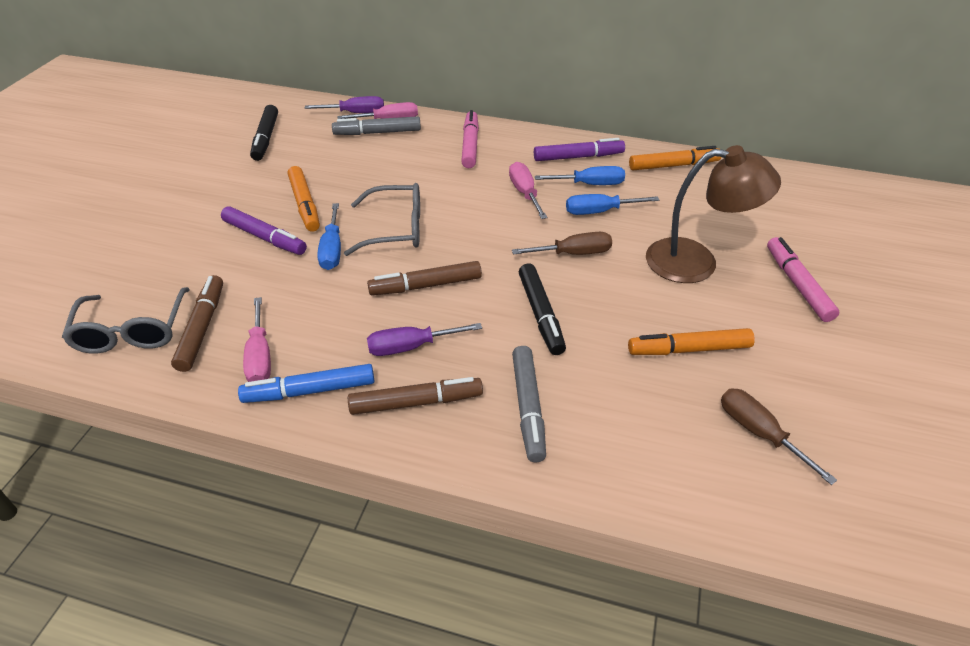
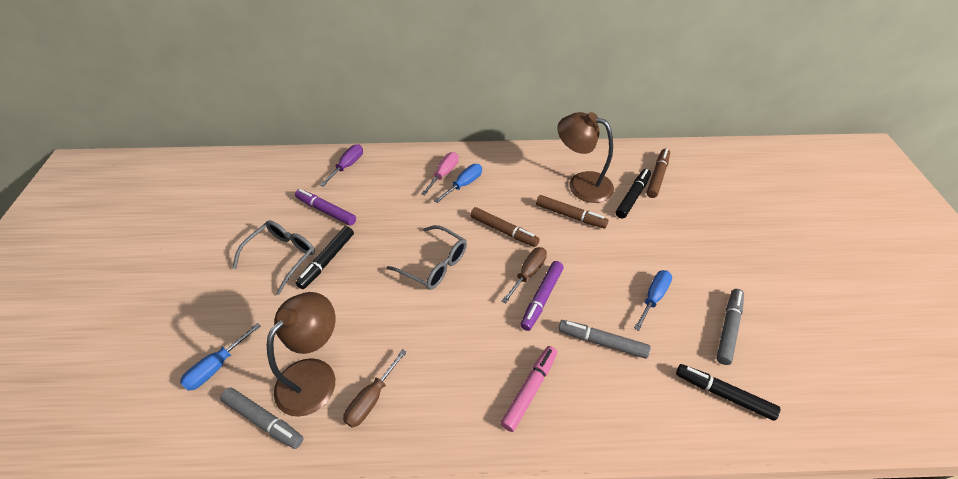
black marker: [250,105,278,161] [519,264,566,355] = 2 -> [296,226,354,289] [616,169,651,218] [676,364,780,421] = 3
blue marker: [238,364,374,403] = 1 -> none = 0
brown lamp: [646,145,781,283] = 1 -> [267,292,335,417] [557,112,614,203] = 2
grey marker: [332,116,421,135] [512,346,546,462] = 2 -> [220,387,304,449] [558,320,650,359] [716,289,744,365] = 3
orange marker: [288,166,320,232] [628,328,755,355] [629,146,721,170] = 3 -> none = 0
pink marker: [461,110,479,168] [767,237,840,322] = 2 -> [501,346,557,432] = 1
pink screwdriver: [243,297,271,382] [337,102,418,119] [509,162,548,219] = 3 -> [421,152,458,195] = 1
purple screwdriver: [305,96,384,113] [367,323,482,356] = 2 -> [320,144,363,186] = 1

